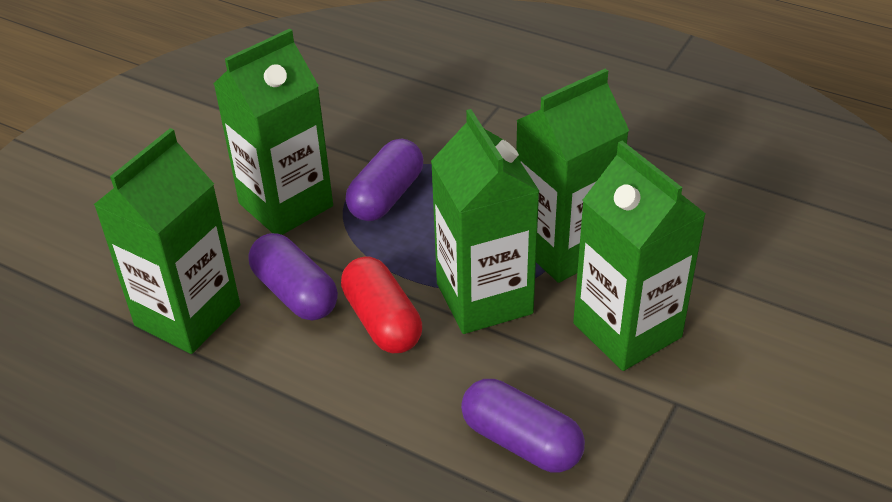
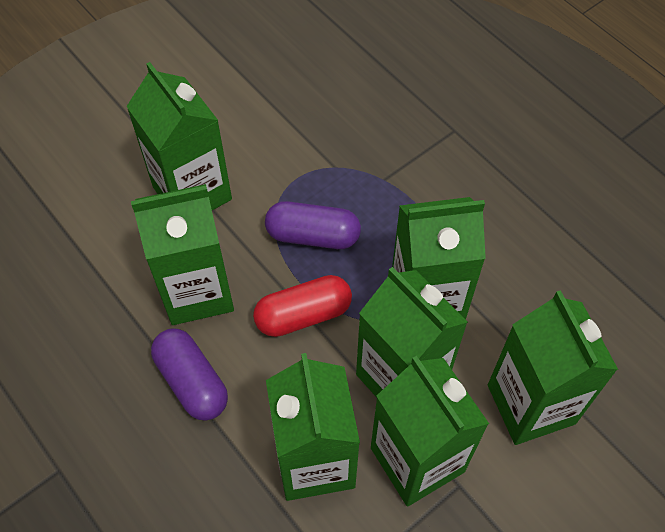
green carton: [93,128,240,354] [214,29,333,235] [431,109,540,334] [516,69,629,283] [573,141,706,371] = 5 -> [126,62,232,210] [131,184,234,325] [266,353,360,501] [356,267,468,397] [371,356,489,506] [392,197,486,320] [488,290,618,445] = 7
purple capsule: [248,233,338,321] [346,139,423,221] [461,379,585,473] = 3 -> [151,328,228,421] [265,201,361,249] = 2

